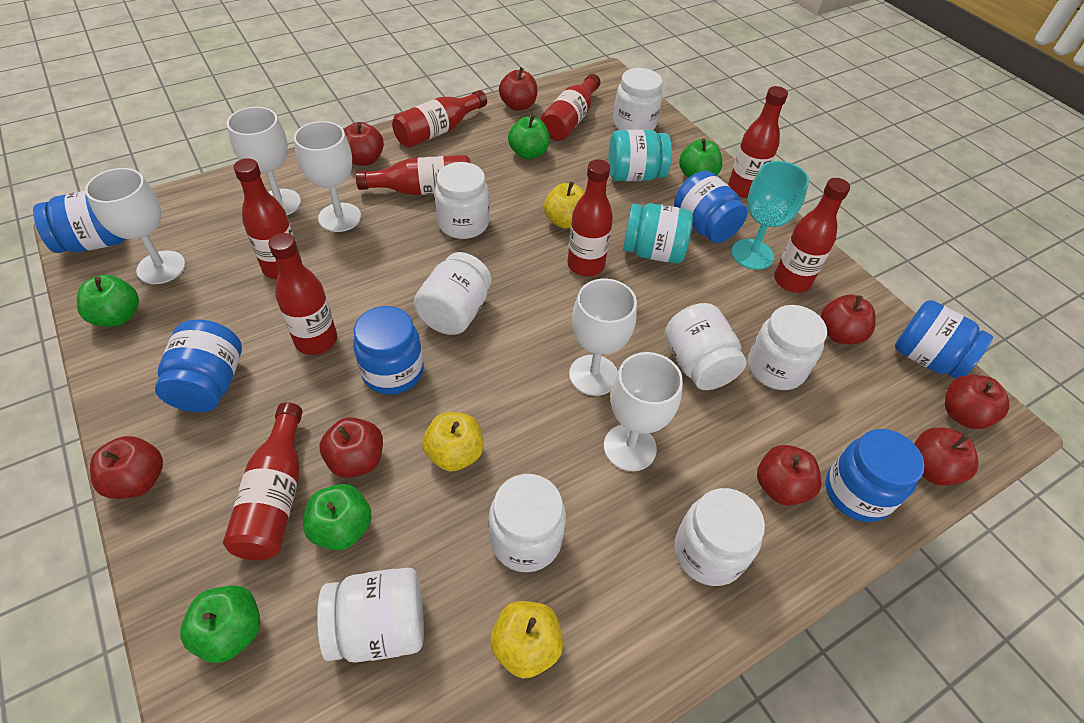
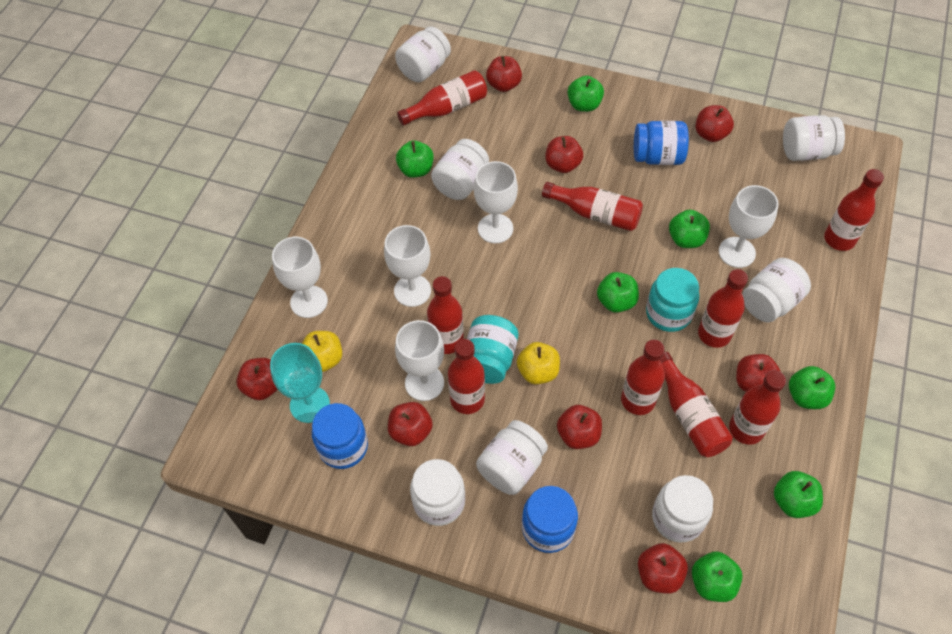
blue jar: [33,191,125,253] [155,319,242,412] [353,306,424,395] [674,171,748,243] [826,429,925,522] [895,300,993,379] = 6 -> [312,403,368,469] [522,486,578,553] [634,121,689,165] = 3
green apple: [77,275,139,327] [180,586,260,663] [303,484,372,550] [508,114,550,160] [679,138,723,178] = 5 -> [396,140,434,178] [567,76,604,112] [597,272,639,313] [669,210,710,248] [692,551,743,602] [774,471,823,518] [789,366,835,409] = 7
white jar: [317,567,424,662] [414,252,491,335] [435,162,490,239] [488,474,566,572] [613,68,663,130] [665,303,747,390] [675,488,765,586] [748,305,827,390] = 8 -> [395,27,451,82] [410,459,465,526] [431,139,489,200] [476,420,548,495] [652,475,713,543] [742,258,811,322] [783,115,845,161] = 7
yellow apple: [422,412,484,472] [490,601,563,678] [544,182,585,229] = 3 -> [302,331,342,372] [517,342,560,385] = 2

